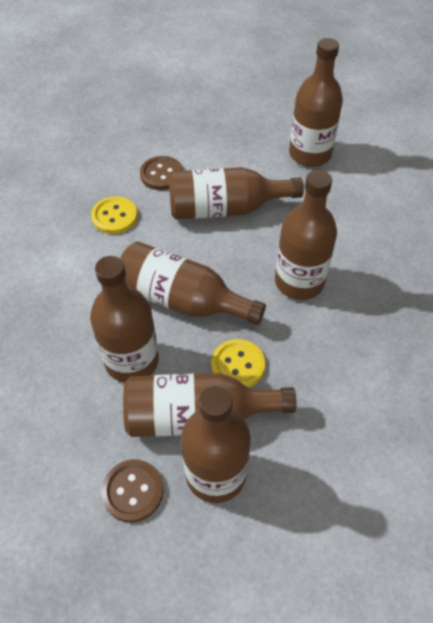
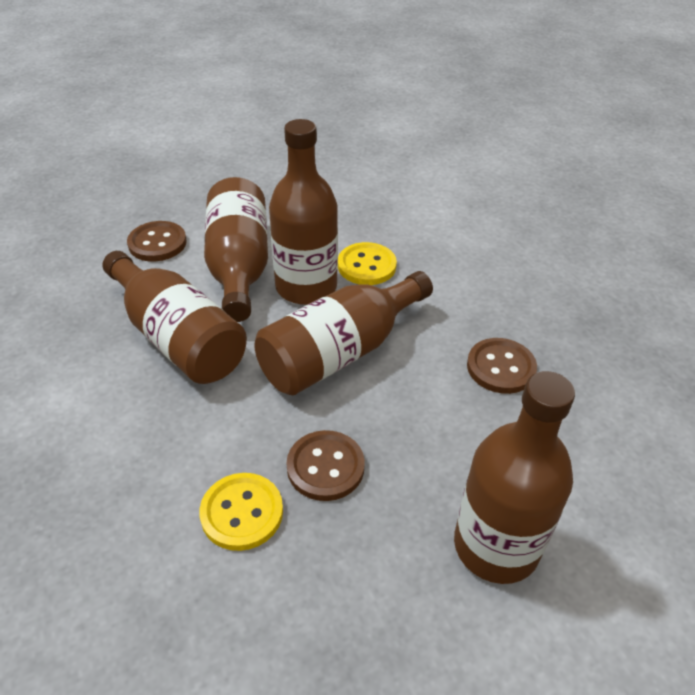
brown bottle: [90,256,159,383] [120,241,266,325] [123,373,296,437] [169,167,304,220] [181,385,251,503] [275,170,337,300] [289,38,343,167] = 7 -> [102,251,247,384] [204,177,268,322] [254,271,433,395] [269,119,338,305] [454,371,575,584] = 5
brown button: [102,459,164,523] [140,156,183,190] = 2 -> [127,221,187,261] [286,430,365,501] [467,338,537,394] = 3

